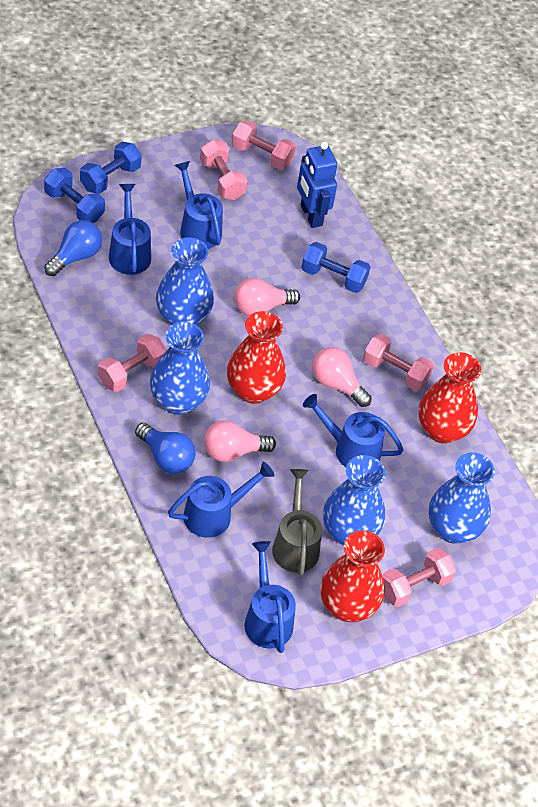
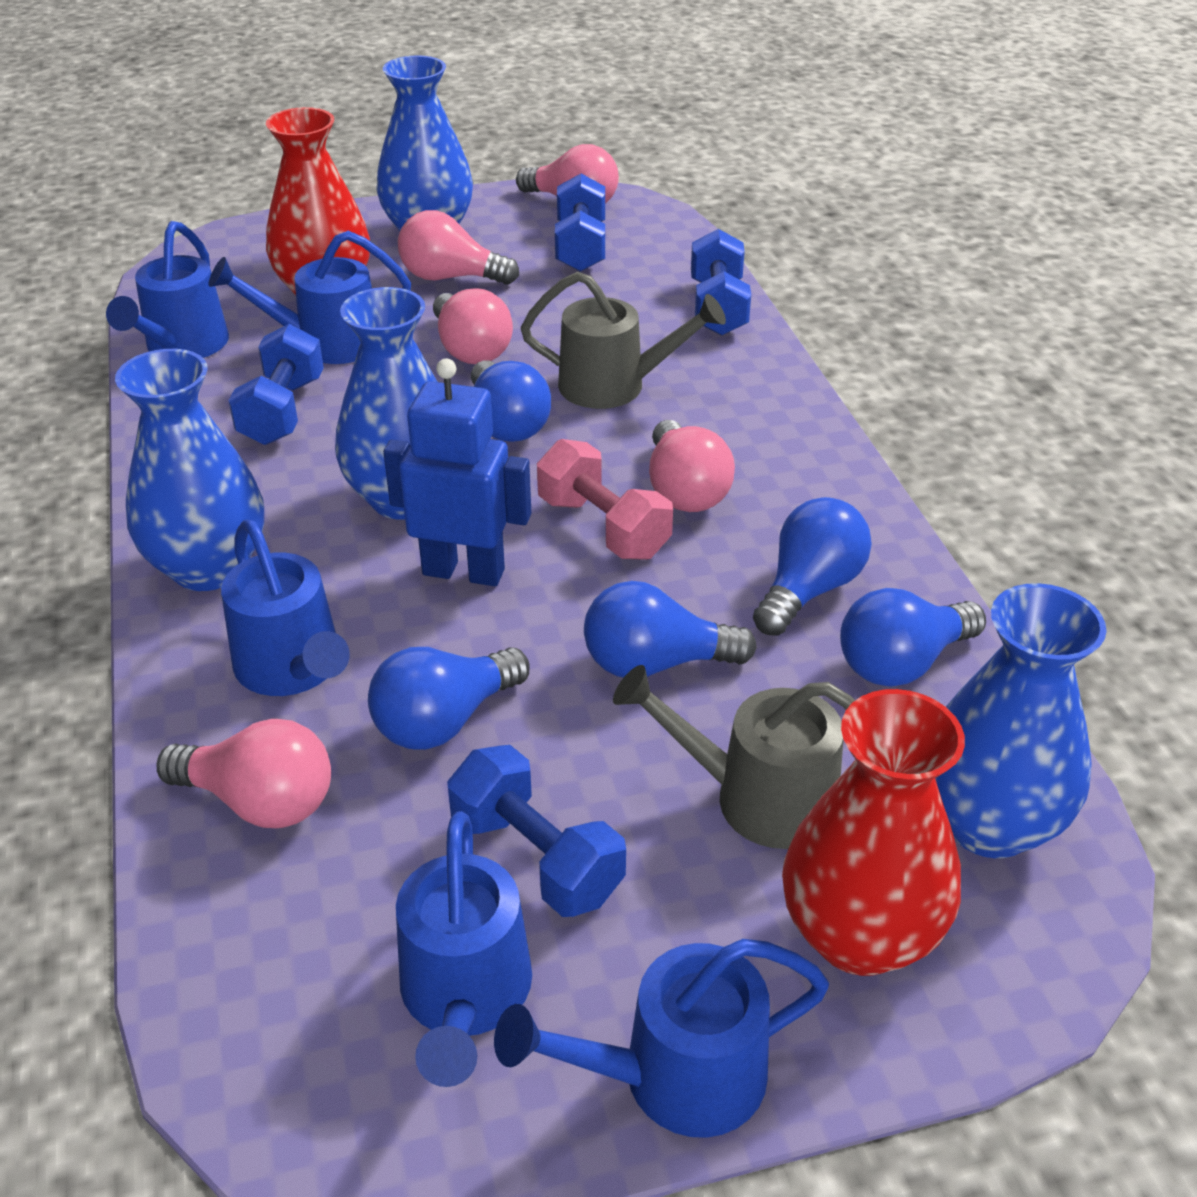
blue dumbbell: [44,168,105,223] [80,142,142,194] [301,242,370,293] = 3 -> [228,324,324,445] [447,745,626,917] [555,173,605,272] [691,229,751,336] = 4
blue light bulb: [44,220,102,276] [135,423,196,474] = 2 -> [368,647,529,750] [471,360,551,442] [584,581,757,678] [753,497,872,636] [840,588,986,687] = 5
grey watering can: [272,469,322,576] = 1 -> [521,272,726,409] [613,665,855,849] = 2
pink dumbbell: [98,334,167,392] [200,139,248,200] [232,120,296,170] [363,334,434,391] [382,548,456,607] = 5 -> [537,439,673,560] = 1
pink light bulb: [204,420,276,462] [234,278,300,316] [312,347,372,407] = 3 -> [156,719,331,828] [398,210,519,285] [433,288,513,364] [516,144,619,204] [649,420,735,512] = 5
red vase: [227,311,286,404] [320,530,385,622] [419,352,481,444] = 3 -> [266,107,370,296] [782,689,965,976] = 2

